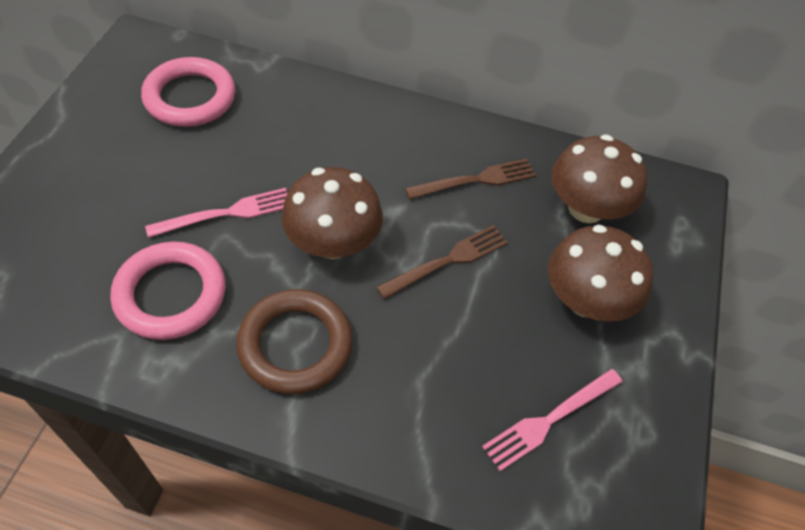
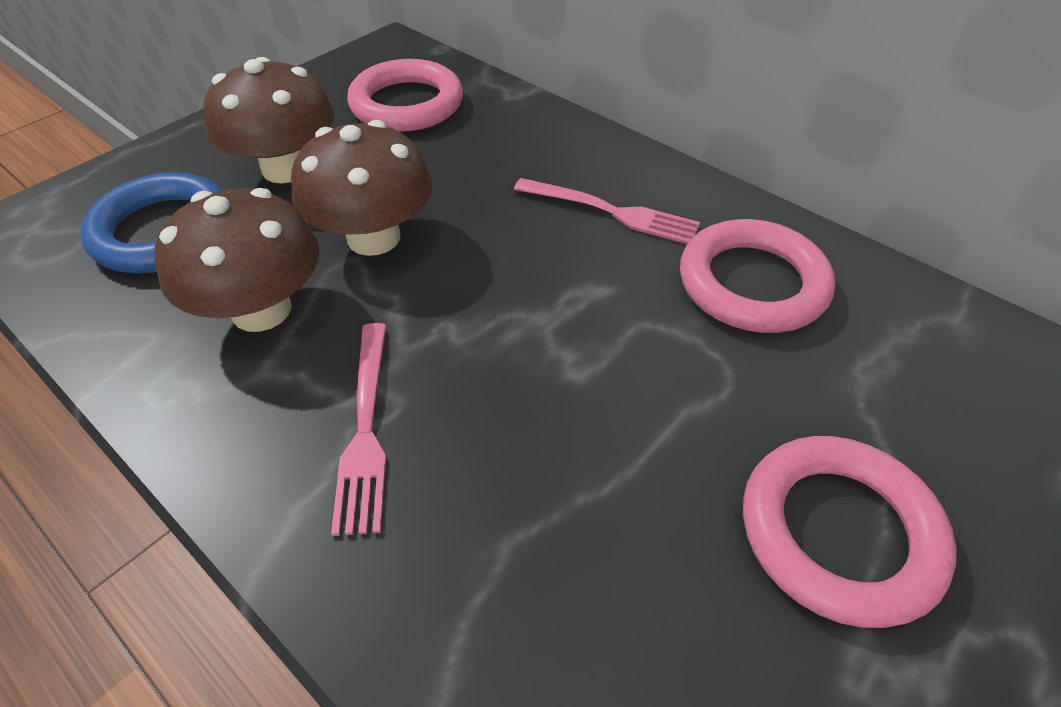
blue ring: none = 0 -> [80,172,223,273] = 1
brown fork: [376,225,508,299] [405,159,536,199] = 2 -> none = 0
brown ring: [236,289,353,394] = 1 -> none = 0
pink ring: [110,241,226,340] [141,57,235,127] = 2 -> [347,59,463,132] [680,219,835,333] [743,436,957,628] = 3

